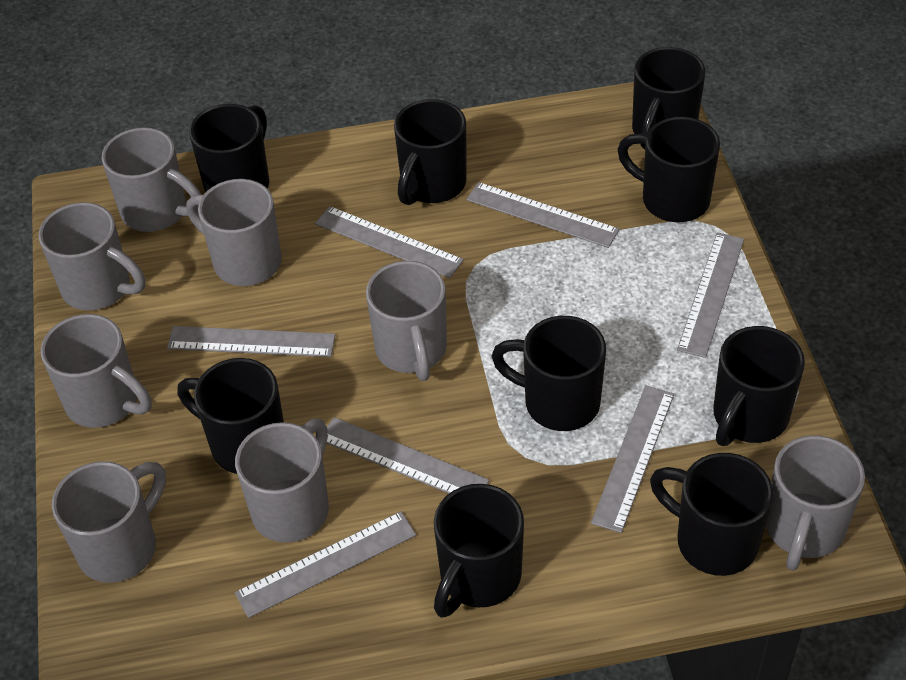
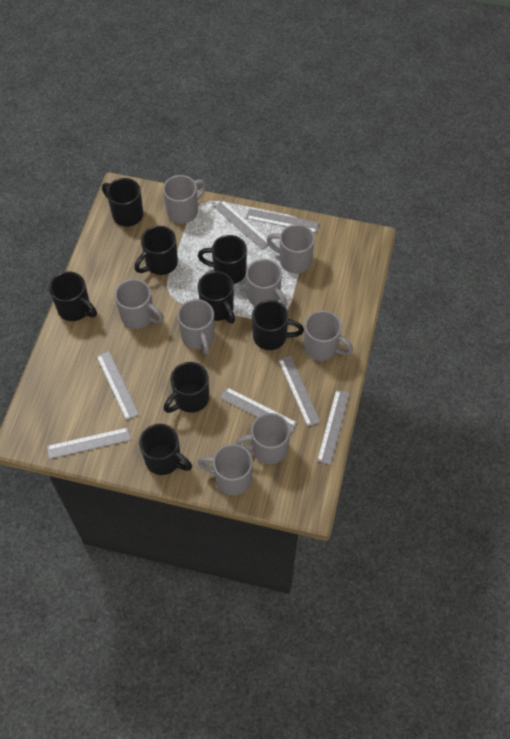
black mug: [177,358,284,474] [189,104,269,193] [394,99,467,205] [434,484,524,618] [491,316,606,431] [617,117,720,222] [632,47,705,150] [650,453,773,576] [713,326,805,446] = 9 -> [49,271,97,321] [102,178,143,227] [134,226,178,275] [139,424,192,475] [164,362,209,413] [198,235,247,284] [198,271,235,324] [252,300,304,350] = 8

